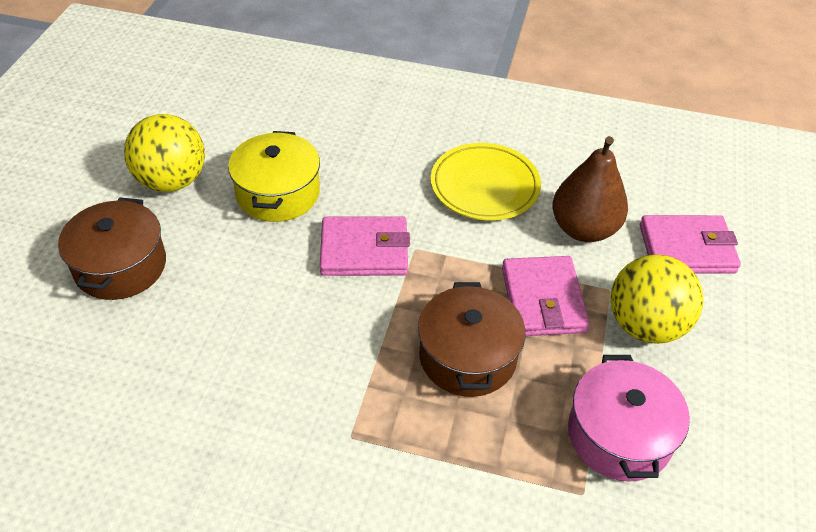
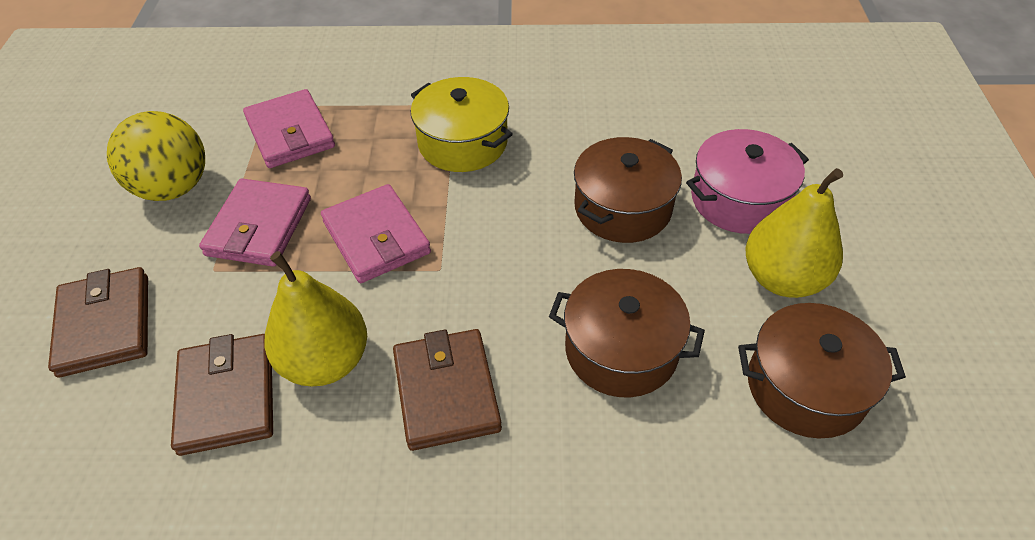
brown pear: [552,136,628,242] = 1 -> none = 0
brown pot: [58,197,166,300] [418,282,526,397] = 2 -> [549,269,705,397] [574,137,682,243] [738,303,906,439] = 3
brown wallet: none = 0 -> [48,267,148,378] [171,334,273,456] [393,329,502,451] = 3
yellow ball: [124,114,205,192] [610,254,704,344] = 2 -> [107,111,205,201] = 1
yellow pear: none = 0 -> [265,251,367,386] [746,168,843,298] = 2
yellow plate: [431,143,541,221] = 1 -> none = 0

